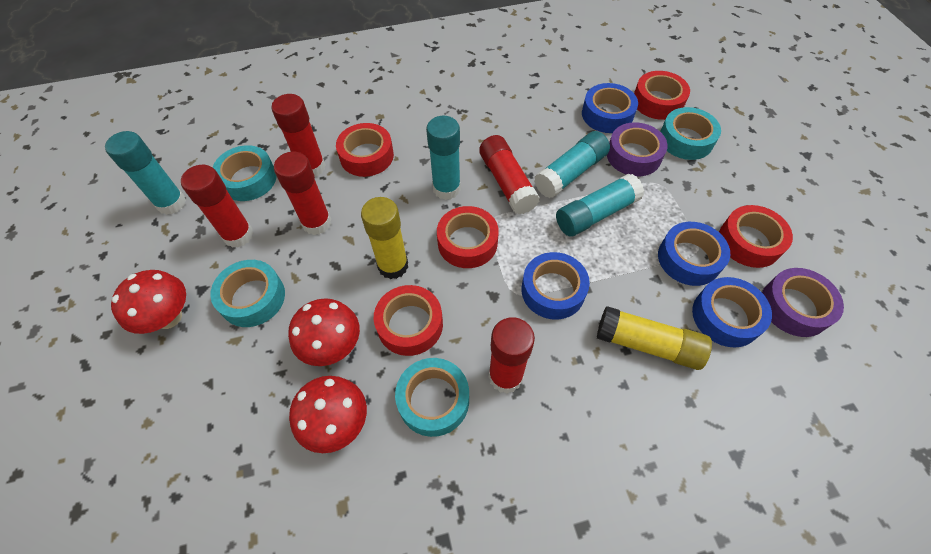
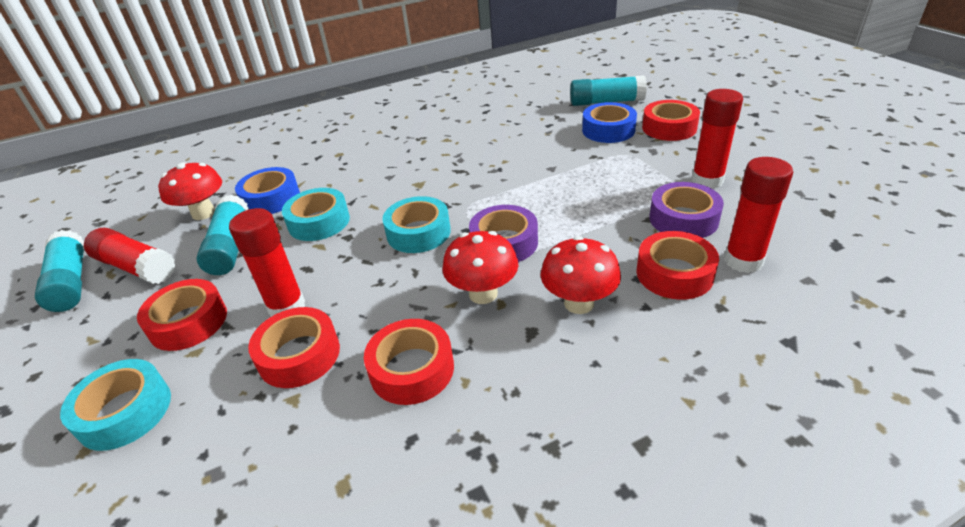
blue tape: [521,252,590,320] [582,83,638,133] [658,222,730,286] [692,277,772,347] = 4 -> [235,167,300,214] [582,102,637,143] = 2
red glue stick: [181,165,254,248] [271,94,326,176] [274,151,331,235] [479,135,540,214] [488,317,535,393] = 5 -> [84,228,176,284] [229,208,305,317] [691,89,743,189] [724,157,793,273] = 4
turquoise glue stick: [105,131,186,215] [426,116,461,200] [534,131,610,198] [556,174,644,237] = 4 -> [35,230,85,312] [196,195,249,275] [570,75,647,106] = 3
turquoise tape: [210,260,285,327] [213,145,277,201] [395,358,469,437] [660,107,721,160] = 4 -> [60,359,171,451] [282,188,350,241] [382,196,451,253] = 3
yellow glue stick: [361,197,408,279] [597,306,712,370] = 2 -> none = 0

